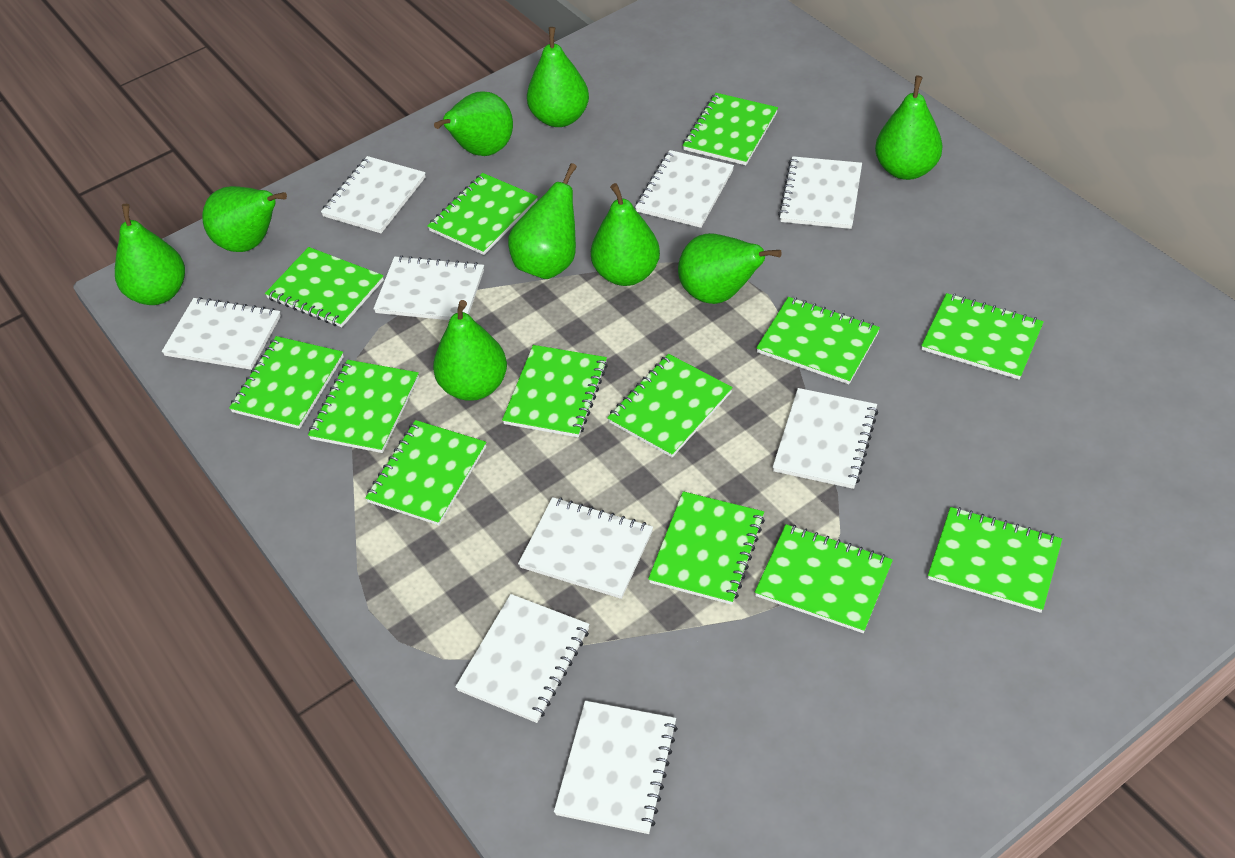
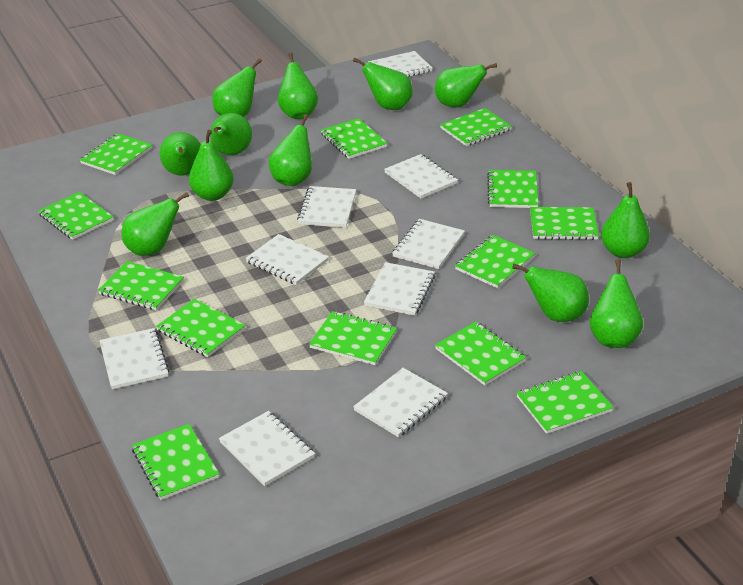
green pear: [115,204,185,305] [202,186,287,252] [433,300,507,401] [434,91,513,156] [508,163,577,279] [527,27,589,127] [591,183,660,286] [678,233,782,304] [875,76,943,180] = 9 -> [122,192,189,256] [160,132,201,176] [189,130,234,201] [210,113,252,155] [213,58,262,117] [269,114,312,186] [278,53,318,119] [353,58,413,110] [435,63,497,107] [512,264,589,322] [590,259,643,348] [601,182,650,258] = 12

